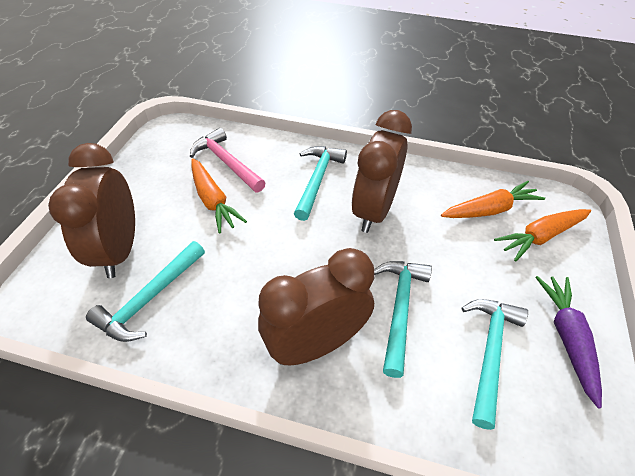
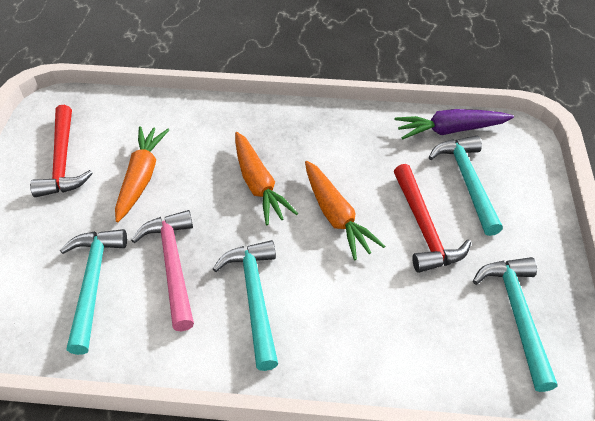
brown clock: [48,143,135,278] [258,248,374,365] [352,110,412,233] = 3 -> none = 0
red hammer: none = 0 -> [30,105,93,197] [394,164,471,273] = 2

